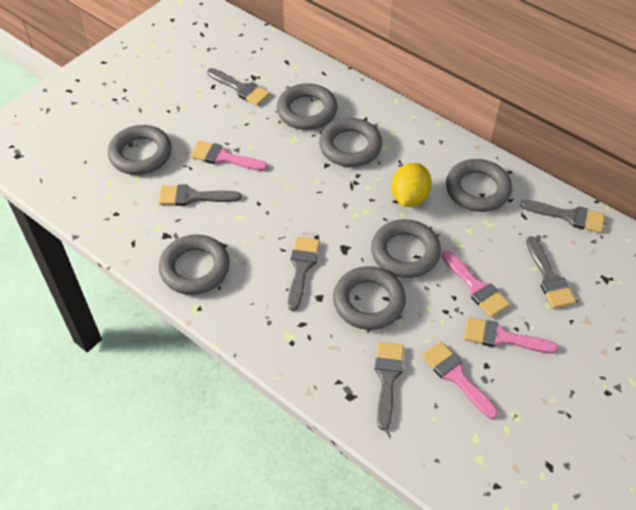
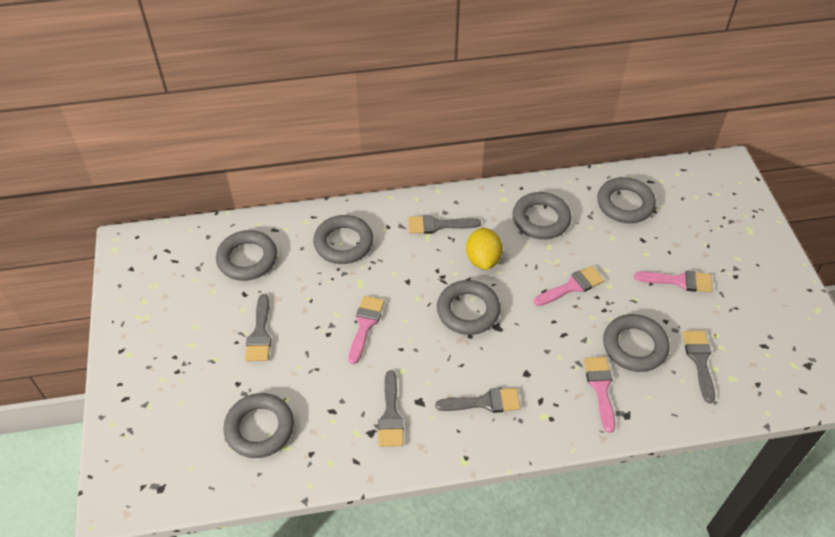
grey brush: [159,185,241,206] [207,68,270,106] [288,237,320,311] [375,342,404,430] [520,200,605,233] [526,236,576,309] = 6 -> [245,294,271,361] [378,370,404,447] [408,215,481,234] [435,388,521,413] [683,331,715,403] = 5

